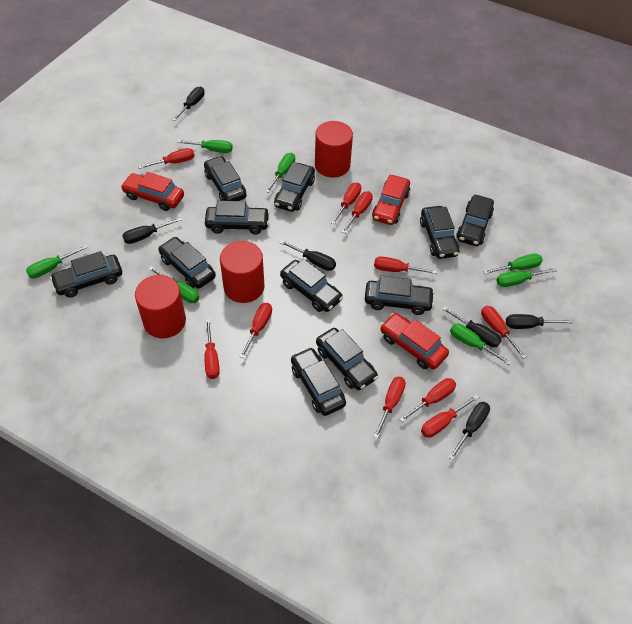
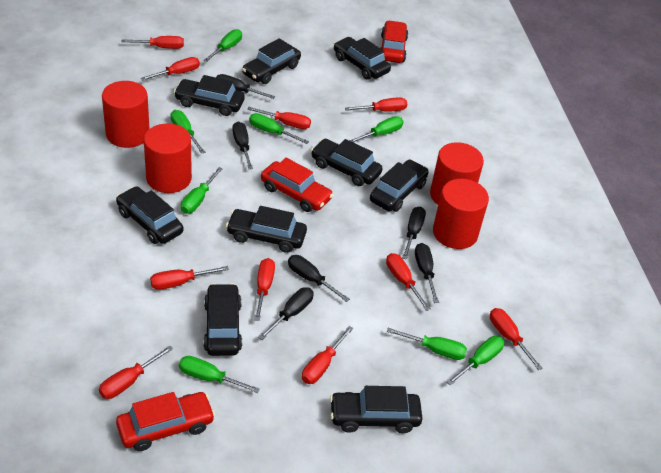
black car: [50,251,122,298] [158,237,216,289] [204,156,247,201] [205,201,270,235] [274,162,315,212] [280,259,343,312] [291,347,346,416] [316,328,378,390] [365,276,435,315] [420,206,459,259] [456,195,494,246] = 11 -> [116,186,184,244] [174,75,245,116] [203,283,242,356] [226,206,307,253] [242,38,301,84] [311,139,383,186] [330,386,422,433] [334,37,391,80] [370,159,429,212] = 9
green screwdriver: [26,245,88,278] [149,266,200,303] [177,140,233,153] [265,153,295,193] [450,324,511,365] [483,254,543,274] [496,268,557,287] = 7 -> [171,110,205,154] [179,356,260,393] [181,167,223,214] [203,29,242,62] [249,113,309,144] [349,116,403,143] [387,328,467,360] [447,336,504,386] = 8
red cylinder: [135,275,186,338] [220,241,264,303] [315,121,353,178] = 3 -> [102,81,150,148] [144,124,192,193] [430,142,484,205] [433,179,489,249] = 4

